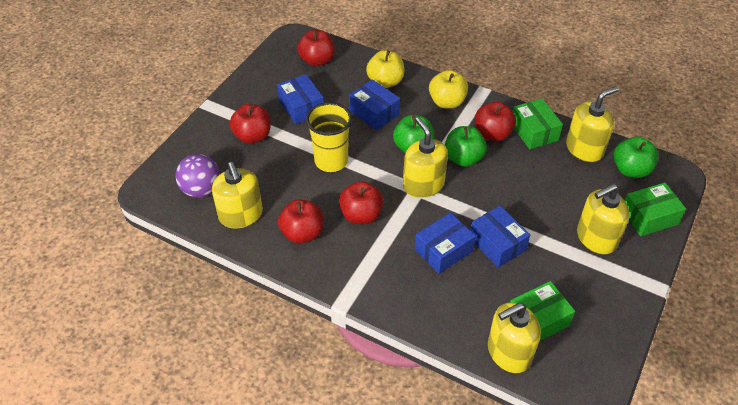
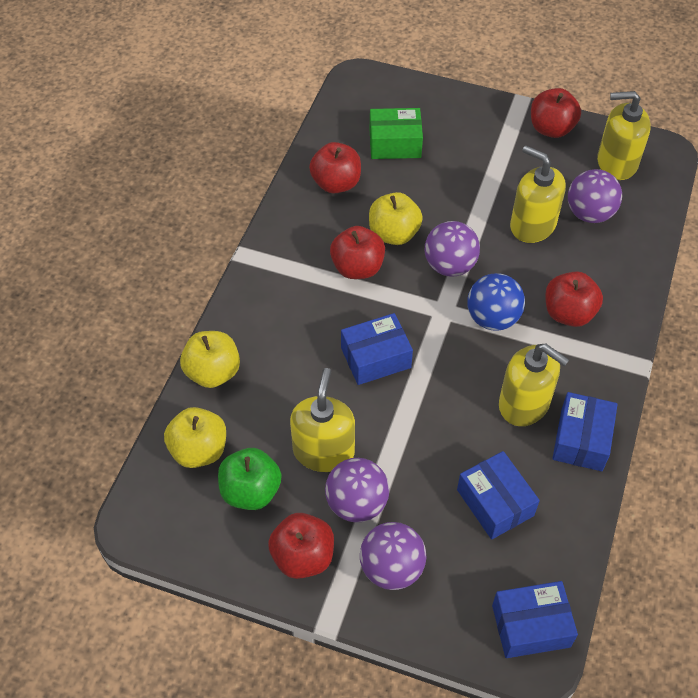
blue ball: none = 0 -> [468,273,525,331] = 1
green apple: [393,115,434,153] [445,126,487,167] [614,137,658,178] = 3 -> [218,448,282,510] = 1
green box: [510,281,575,341] [513,98,563,149] [625,183,686,236] = 3 -> [370,108,423,159] = 1
purple ball: [175,154,220,198] = 1 -> [325,458,389,523] [360,522,427,590] [425,221,480,277] [568,169,622,223] = 4
yellow apple: [366,50,405,88] [429,70,468,108] = 2 -> [164,407,226,468] [180,331,240,388] [369,192,423,245] = 3
yellow cup: [306,102,352,172] = 1 -> none = 0
yellow soap dispenser: [212,162,263,229] [403,117,448,198] [488,303,541,373] [566,86,618,162] [577,184,630,254] = 5 -> [290,368,355,472] [499,344,569,426] [510,146,566,243] [597,91,651,180] = 4

